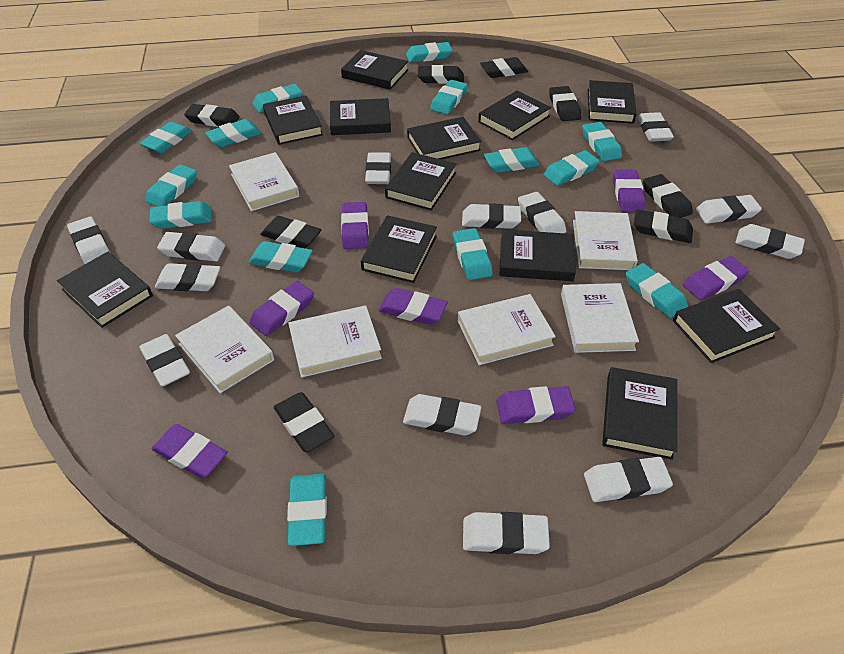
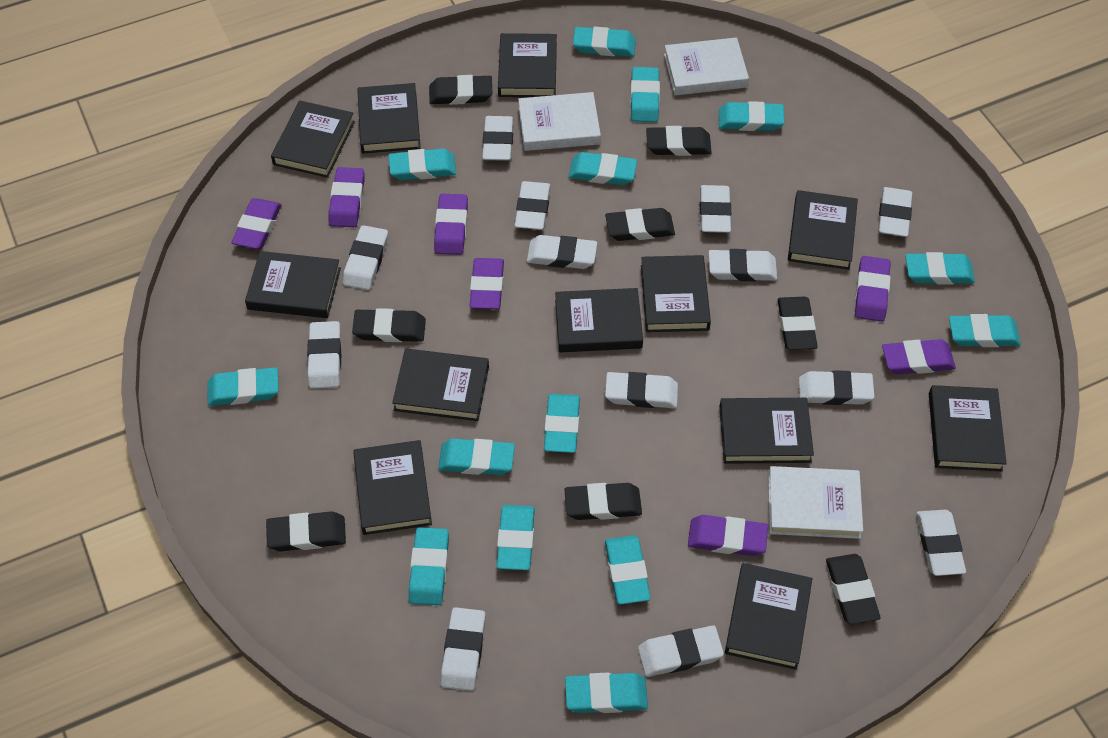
white book: [175,305,274,393] [229,152,299,211] [288,306,382,378] [458,294,556,365] [561,283,639,353] [573,211,638,270] = 6 -> [518,92,601,151] [664,37,749,95] [768,466,863,539] = 3

